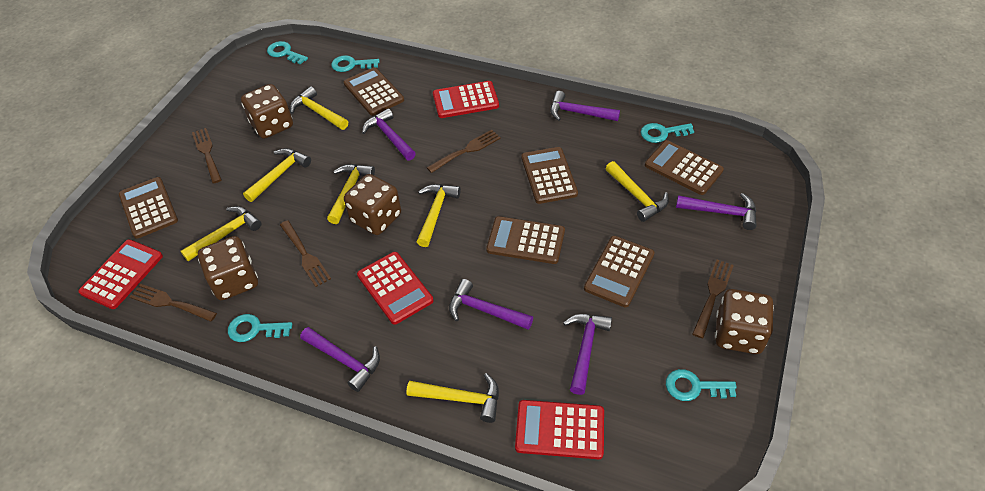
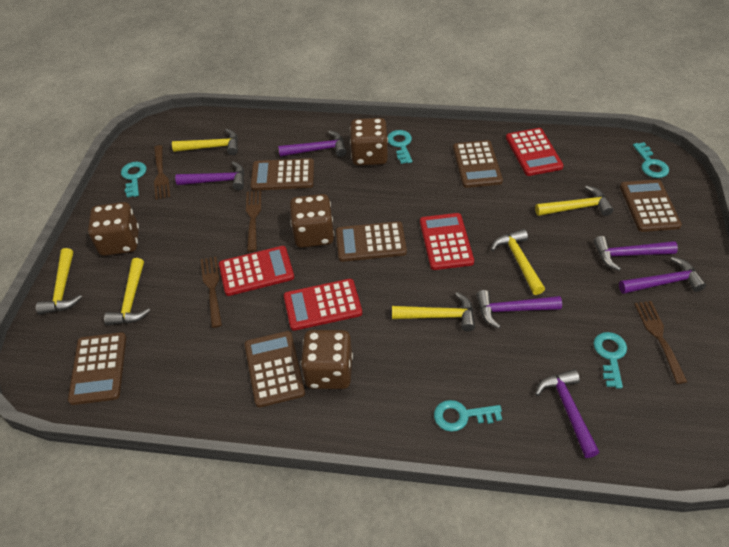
brown fork: [130,284,217,322] [192,128,222,183] [280,220,331,287] [427,130,501,173] [693,260,734,338] = 5 -> [154,145,170,200] [200,256,222,328] [246,191,261,252] [634,301,687,384] = 4
yellow hammer: [181,206,262,262] [243,148,311,202] [290,86,348,130] [327,164,375,224] [406,373,499,423] [417,184,461,247] [605,161,669,222] = 7 -> [36,248,82,315] [104,258,151,325] [172,129,238,155] [392,292,475,331] [491,229,545,295] [535,185,614,216] = 6

